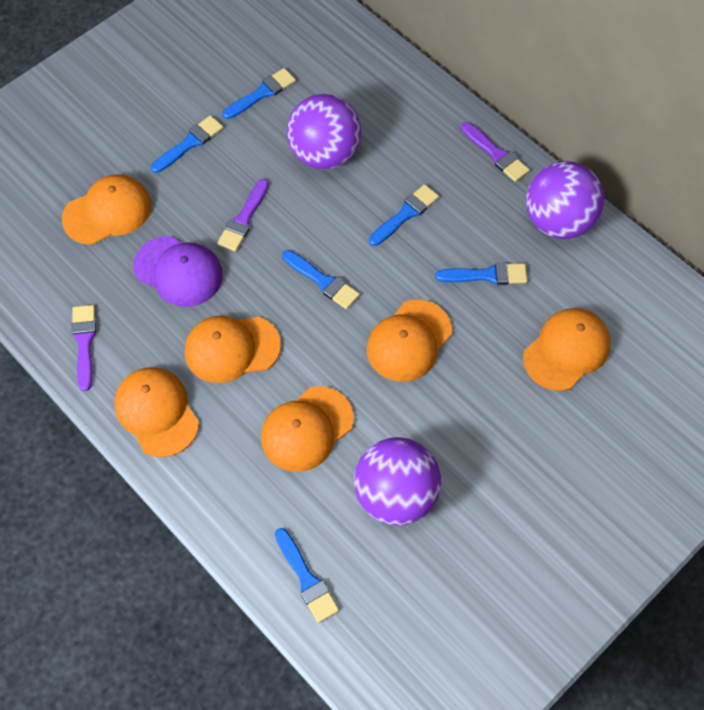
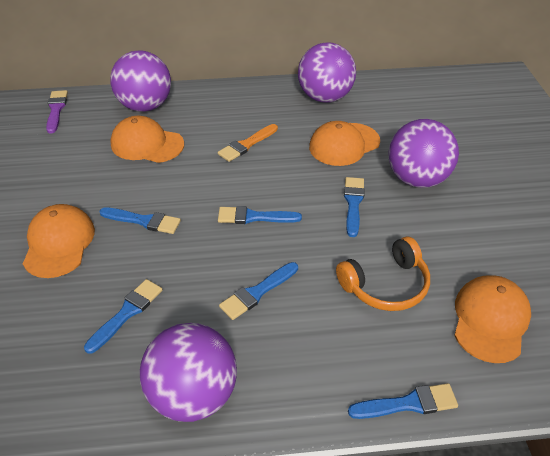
orange brush: none = 0 -> [218,124,278,162] = 1
orange cap: [62,174,151,245] [114,367,199,457] [185,316,281,383] [261,386,354,472] [367,300,452,382] [523,308,611,391] = 6 -> [23,204,95,278] [110,116,184,163] [309,121,380,166] [454,275,531,363] = 4
orange headphones: none = 0 -> [336,237,430,311] = 1
purple ball: [287,94,361,170] [354,437,441,525] [526,161,604,239] = 3 -> [110,50,171,112] [140,323,237,422] [298,42,356,103] [388,119,459,188] = 4
purple brush: [72,305,96,391] [217,179,269,252] [461,122,530,182] = 3 -> [46,90,68,134] = 1
purple cap: [133,236,223,307] = 1 -> none = 0

